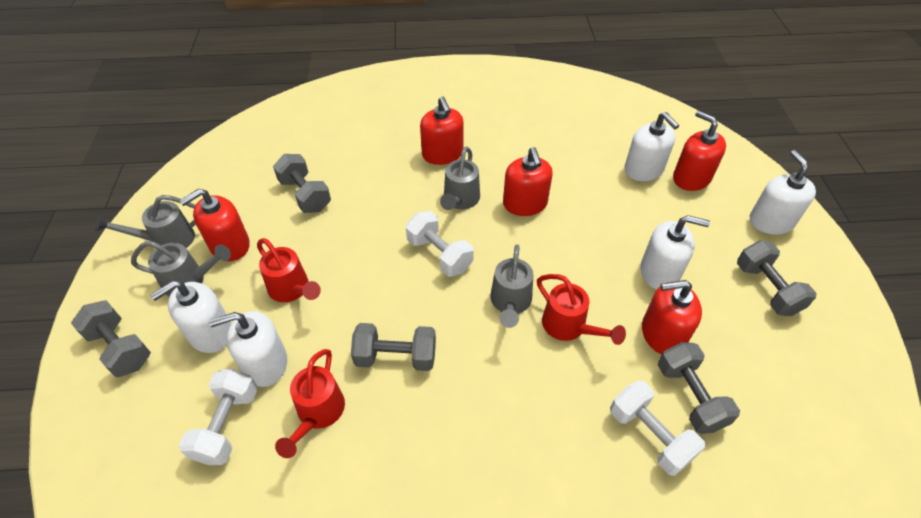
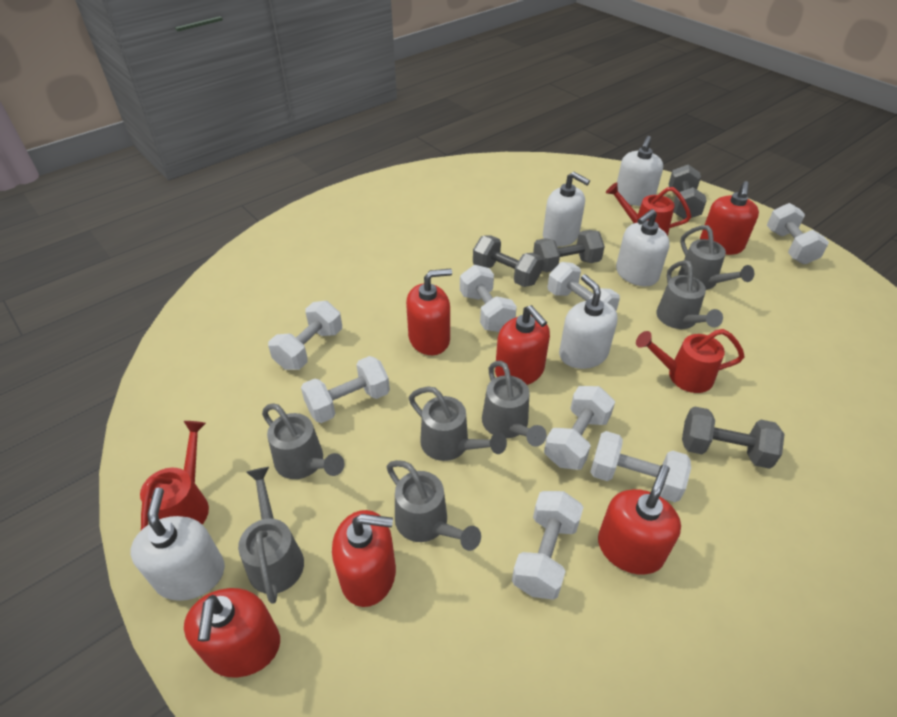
grey dumbbell: [71,300,151,377] [273,154,331,213] [351,323,436,371] [658,342,740,434] [737,240,817,316] = 5 -> [473,236,543,287] [533,230,605,272] [669,164,707,219] [682,406,785,469] = 4
grey watering can: [95,195,195,248] [131,241,231,297] [440,146,480,210] [491,244,533,328] = 4 -> [238,467,304,604] [262,403,344,479] [387,460,481,551] [409,387,507,461] [482,361,547,446] [656,260,723,329] [678,225,754,290] = 7
red soap dispenser: [179,189,250,261] [420,96,464,165] [503,147,553,216] [642,280,702,355] [673,111,726,191] = 5 -> [184,588,280,678] [332,510,396,607] [406,269,452,355] [495,305,550,385] [598,465,681,575] [700,181,759,255] = 6
white dumbbell: [179,368,258,465] [406,211,474,277] [610,380,705,476] = 3 -> [268,301,342,370] [301,356,390,423] [460,265,517,332] [512,491,584,600] [544,386,615,470] [547,262,620,311] [590,431,691,502] [767,203,829,264] = 8

